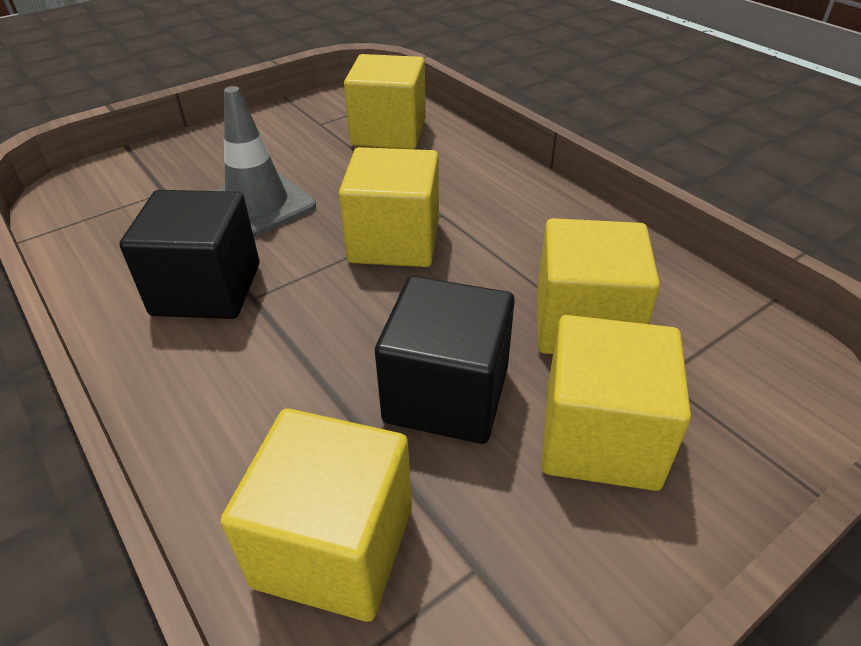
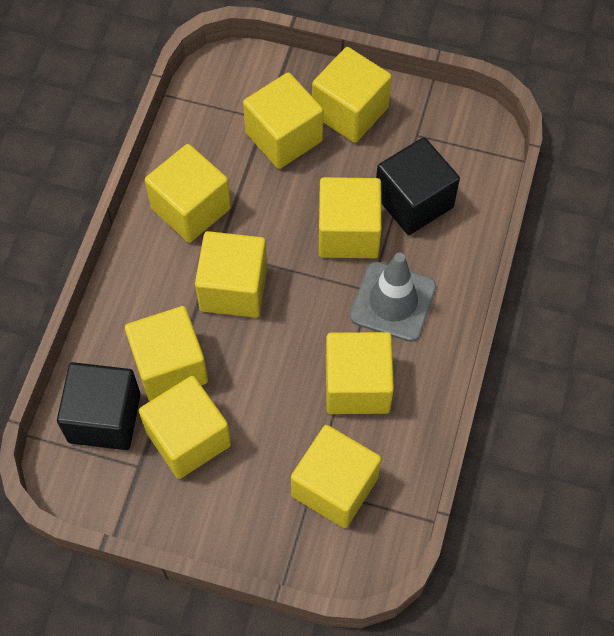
yellow cube: [221,408,412,622] [339,147,439,267] [344,54,426,149] [537,218,660,354] [541,315,691,491] = 5 -> [125,306,208,401] [139,376,231,479] [145,144,231,243] [195,231,267,318] [243,72,323,169] [291,425,381,528] [312,47,392,143] [319,177,382,258] [326,332,394,414] = 9

